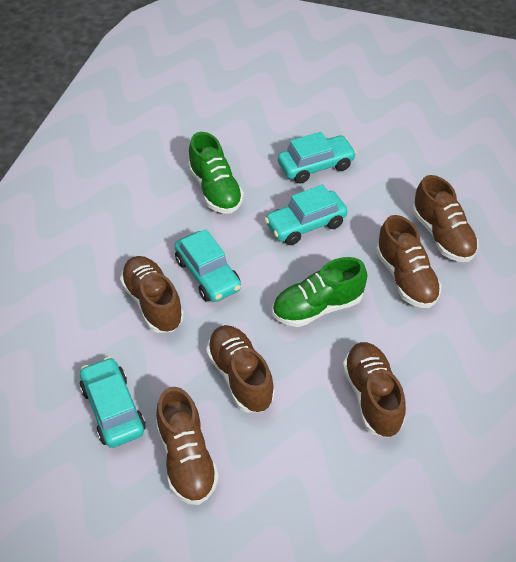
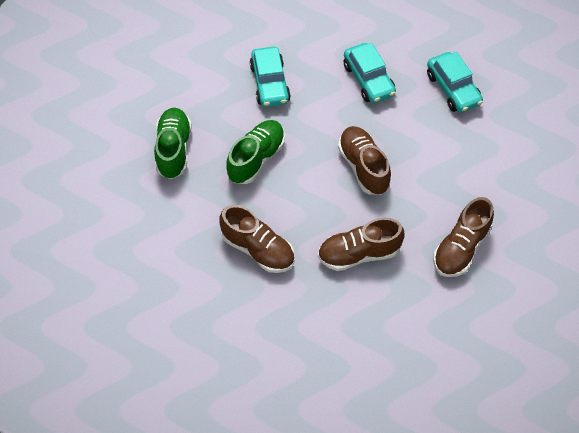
brown shoe: [120,256,184,333] [156,387,219,505] [206,325,275,412] [343,342,406,438] [376,215,442,308] [412,175,479,262] = 6 -> [219,205,294,273] [318,218,405,271] [338,126,391,195] [433,197,494,277] = 4
turquoise car: [80,357,146,448] [174,229,241,302] [265,184,347,245] [278,132,357,183] = 4 -> [250,47,291,107] [344,43,396,103] [427,52,483,113] = 3

